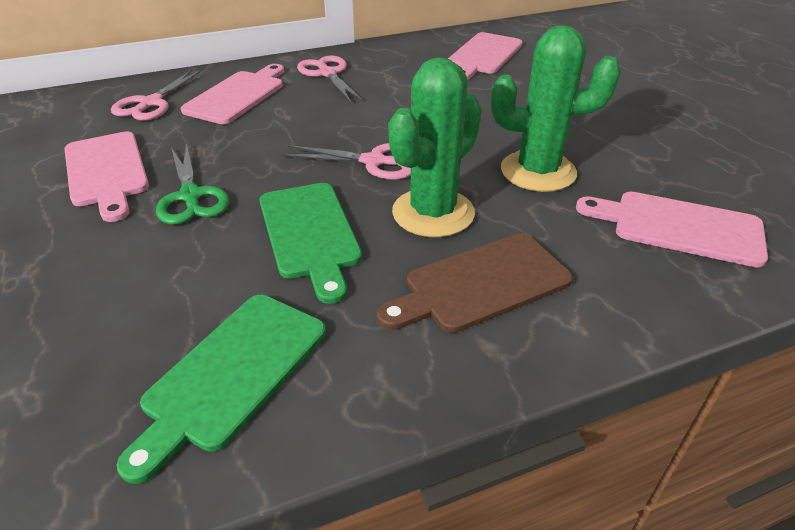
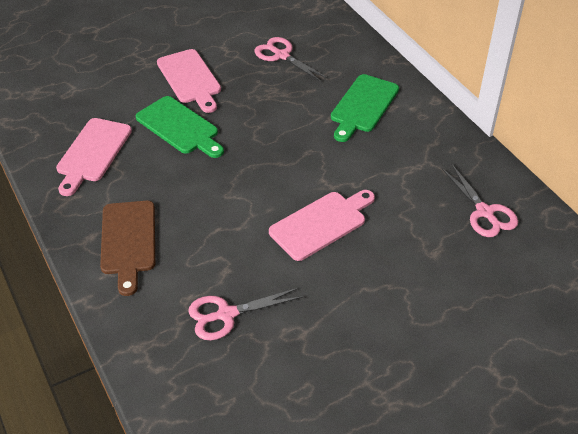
green cactus: [388,57,482,237] [491,25,621,192] = 2 -> none = 0
green scissors: [156,143,229,225] = 1 -> none = 0
pink cutting board: [65,131,149,222] [181,64,284,124] [448,32,523,80] [576,192,768,267] = 4 -> [56,118,132,196] [157,49,221,113] [269,190,375,261] = 3

